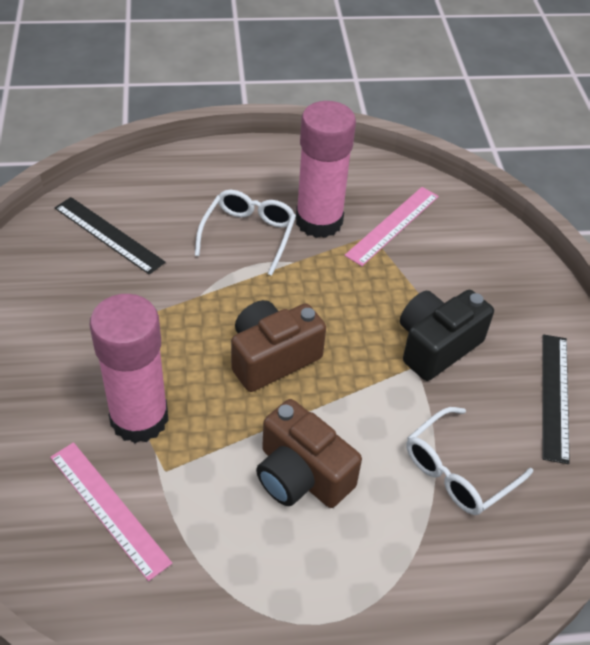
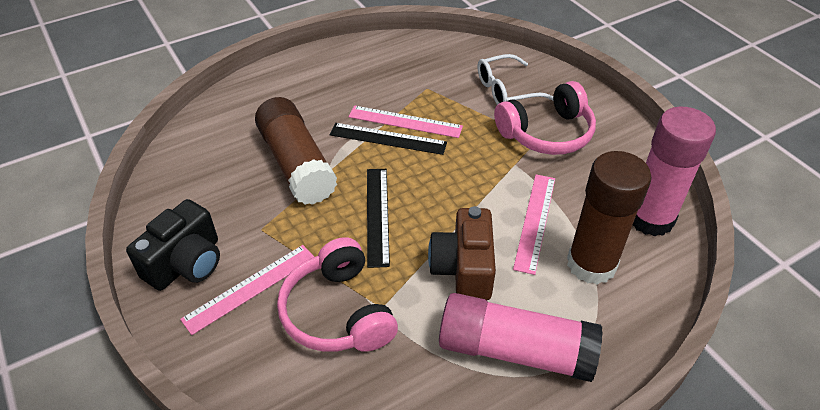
brown camera: [231,300,326,392] [256,399,362,508] = 2 -> [428,206,496,300] = 1
brown glue stick: none = 0 -> [255,97,337,205] [567,151,652,285] = 2
pink headphones: none = 0 -> [277,237,398,352] [494,81,596,155] = 2
pink ruler: [50,442,172,581] [344,187,439,266] = 2 -> [180,245,314,335] [348,105,463,138] [513,174,555,275] = 3
white glasses: [195,190,296,276] [406,407,533,515] = 2 -> [478,54,553,105] = 1

